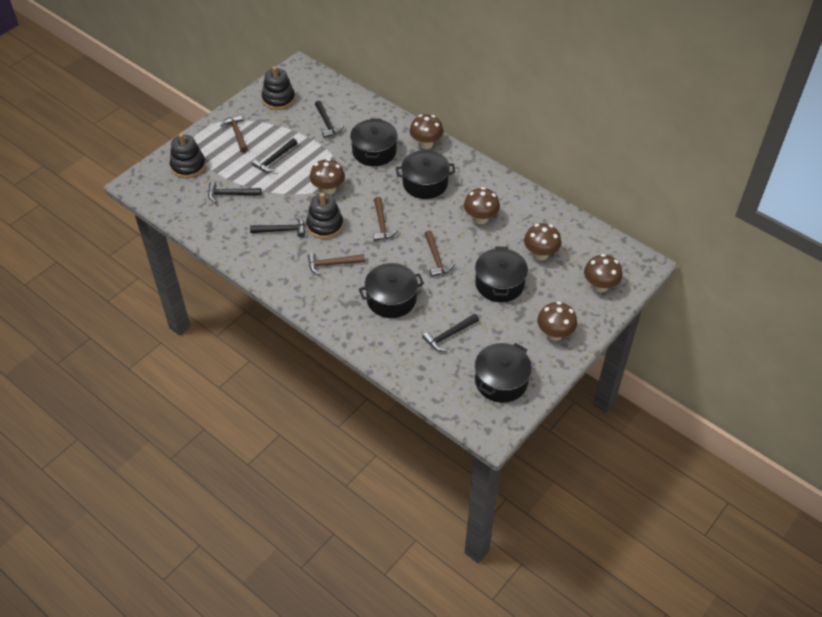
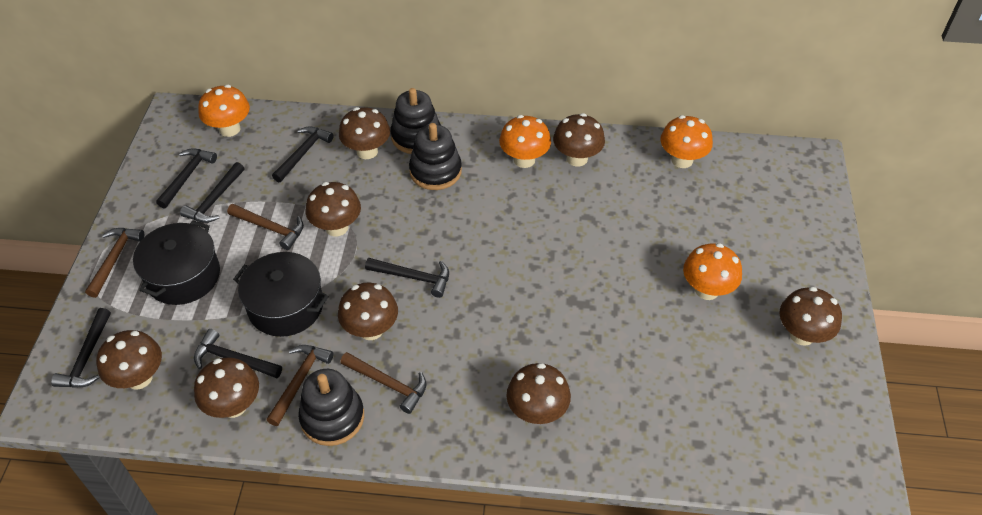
black hammer: [208,182,261,203] [250,216,305,238] [252,138,297,172] [315,101,344,138] [422,314,479,351] = 5 -> [51,308,111,388] [156,148,217,209] [180,162,244,223] [194,329,282,378] [272,126,334,182] [365,258,449,298] = 6
black pot: [350,118,398,166] [359,263,424,318] [396,150,455,199] [475,246,528,302] [475,343,532,403] = 5 -> [133,220,220,305] [233,252,329,337] = 2
brown mushroom: [310,158,345,195] [410,114,443,149] [464,187,500,224] [524,223,561,260] [537,301,577,341] [584,254,622,292] = 6 -> [96,330,162,390] [194,357,259,418] [306,182,361,237] [338,282,398,340] [339,107,390,159] [507,363,571,424] [553,113,605,167] [779,287,842,346] = 8
orange mushroom: none = 0 -> [198,85,250,137] [499,115,551,168] [660,115,713,168] [683,243,742,300] = 4

